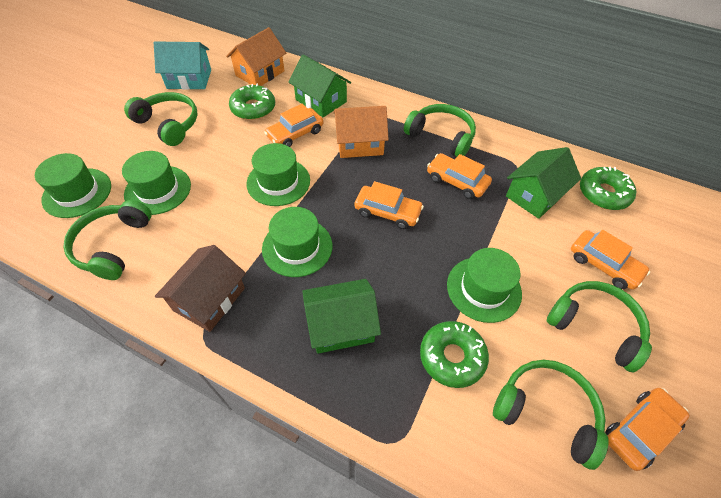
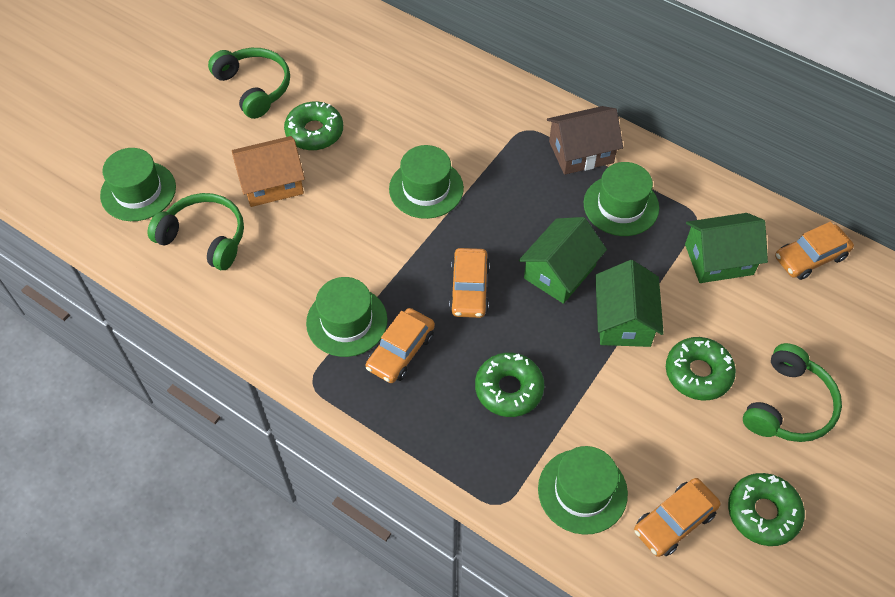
green donut: [229,84,275,120] [420,321,489,388] [580,167,636,210] = 3 -> [284,101,343,150] [475,352,545,417] [666,337,736,400] [728,473,805,546] = 4
green headphones: [63,200,152,280] [124,92,197,146] [404,104,476,157] [493,360,609,470] [547,281,652,373] = 5 -> [147,193,244,270] [208,48,290,119] [743,343,842,442] = 3
orange car: [264,104,323,147] [354,181,424,229] [427,153,492,199] [571,230,650,290] [605,388,690,471] = 5 -> [366,308,435,383] [449,248,490,318] [634,478,721,557] [775,222,854,280] = 4
orange house: [226,27,286,86] [334,106,389,158] = 2 -> [232,136,305,207] = 1
turquoise house: [154,42,211,90] = 1 -> none = 0

